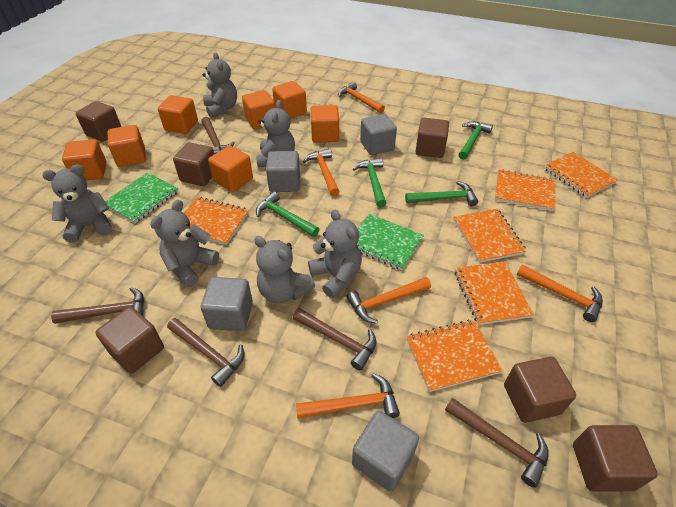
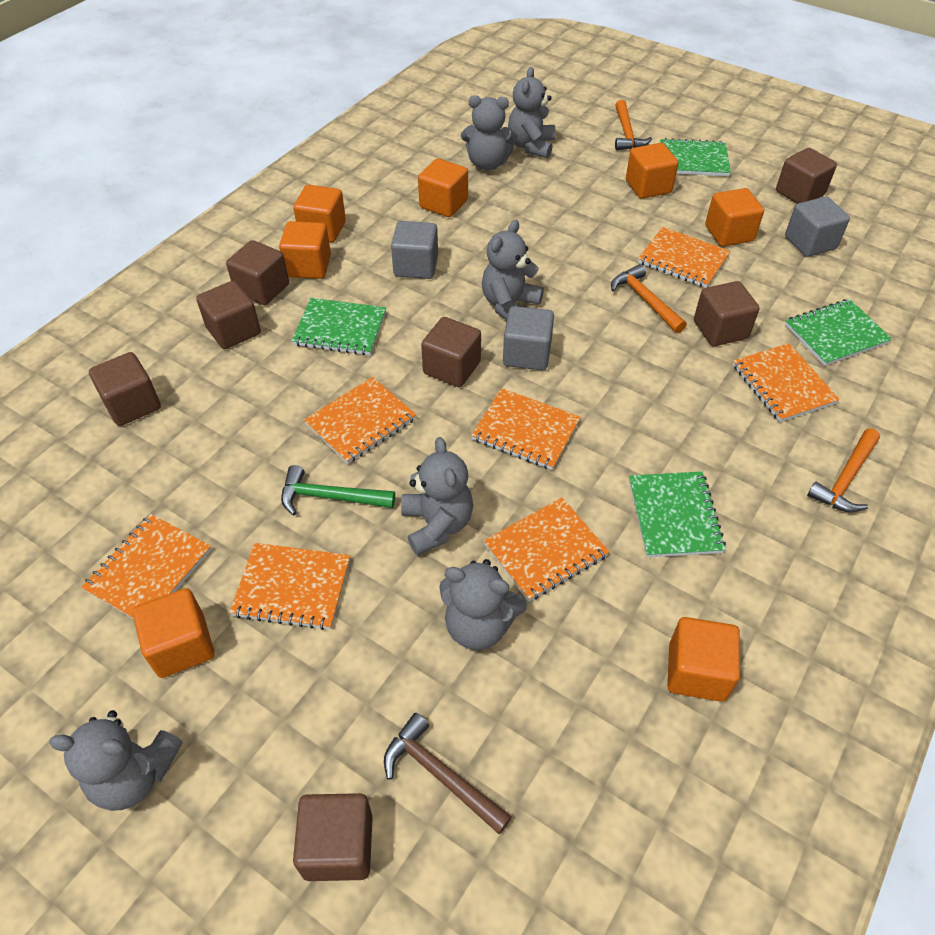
brown cube: [76,101,121,142] [95,306,164,374] [173,142,214,186] [415,118,449,158] [504,357,576,423] [573,425,658,492] = 6 -> [89,352,161,426] [196,281,261,349] [226,240,289,305] [293,793,373,881] [421,317,481,387] [694,281,759,346] [776,148,837,204] = 7
brown hammer: [51,287,144,324] [167,318,244,387] [201,117,235,154] [293,308,376,371] [445,398,549,488] = 5 -> [384,713,512,834] = 1
green hammer: [256,192,319,237] [353,158,386,208] [405,181,478,206] [458,121,493,160] = 4 -> [281,465,395,515] = 1
green notebook: [105,173,179,223] [357,214,424,270] = 2 -> [292,298,386,355] [629,471,726,557] [660,138,731,176] [785,299,892,366] = 4
grey cube: [201,277,253,331] [266,151,300,192] [352,411,419,492] [360,114,397,155] = 4 -> [391,221,438,279] [503,306,554,370] [785,196,850,257] = 3
orange hammer: [296,373,400,419] [303,149,340,196] [338,82,385,113] [346,277,431,324] [517,265,603,322] = 5 -> [611,264,687,333] [615,100,652,150] [807,428,880,512] = 3
orange notebook: [184,197,249,245] [406,320,503,392] [453,209,527,263] [454,261,534,325] [495,169,555,211] [544,152,618,198] = 6 -> [81,514,212,619] [229,543,350,630] [304,377,416,464] [471,388,581,470] [483,498,609,602] [638,227,731,288] [733,343,840,422] = 7

